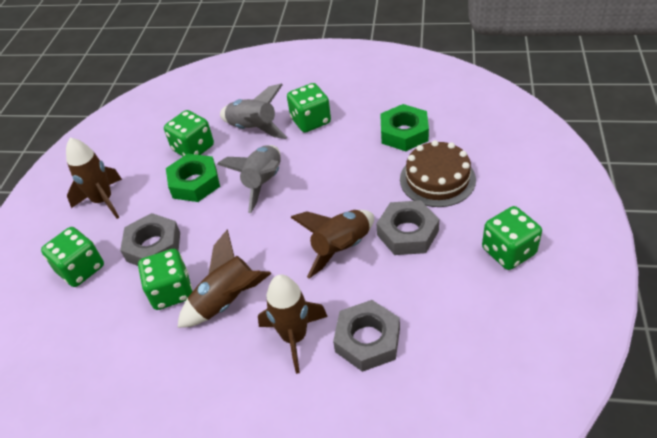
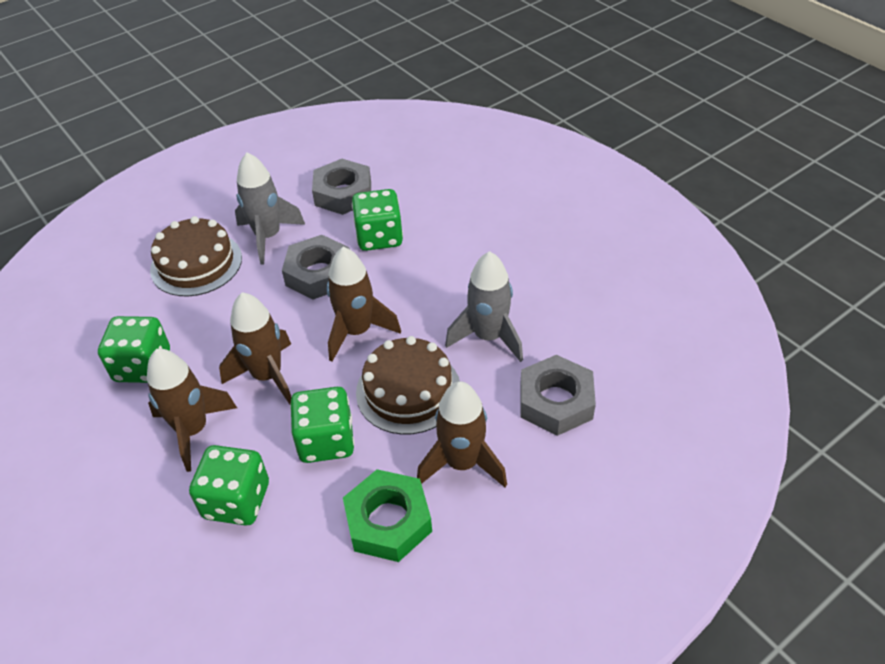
brown cake: [400,140,476,207] = 1 -> [150,216,242,296] [356,336,460,435] = 2
green dice: [41,227,104,287] [138,249,193,310] [164,110,214,156] [287,83,331,133] [482,206,542,270] = 5 -> [98,316,170,383] [189,445,269,526] [290,387,354,463] [352,189,403,251] = 4
green nut: [166,154,220,202] [380,104,429,151] = 2 -> [343,469,432,562] = 1

